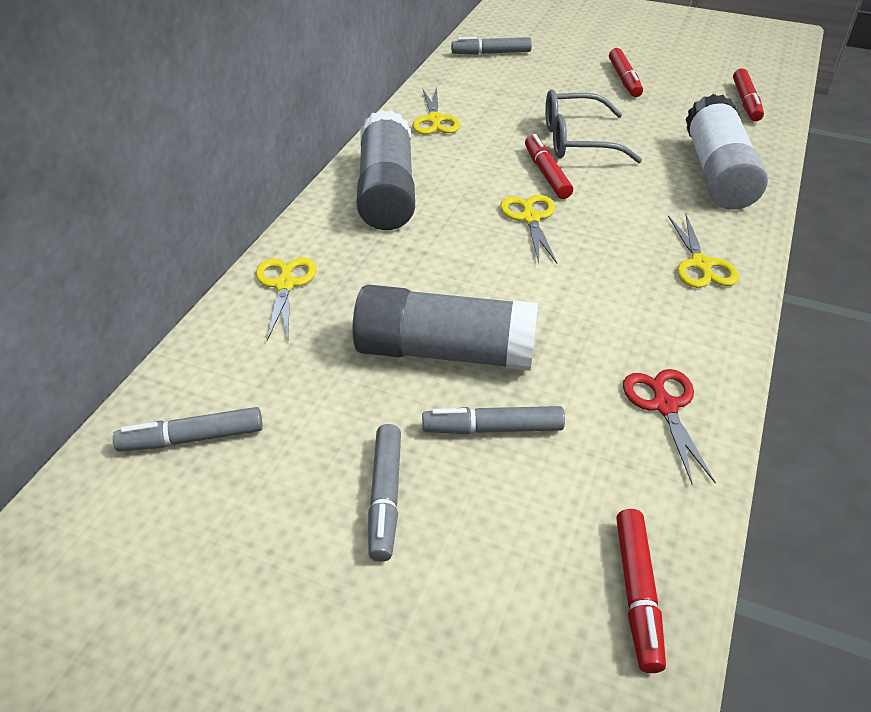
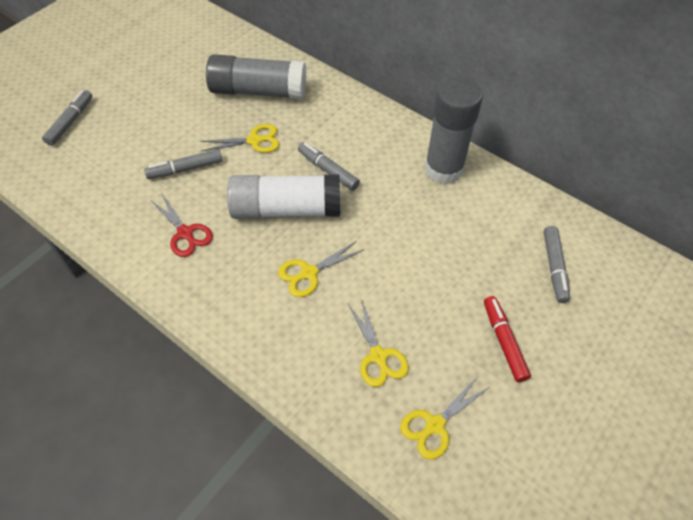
grey glasses: [545,89,642,163] = 1 -> none = 0
red marker: [525,134,573,199] [609,48,643,97] [616,509,666,673] [733,68,764,121] = 4 -> [484,296,531,382] = 1

